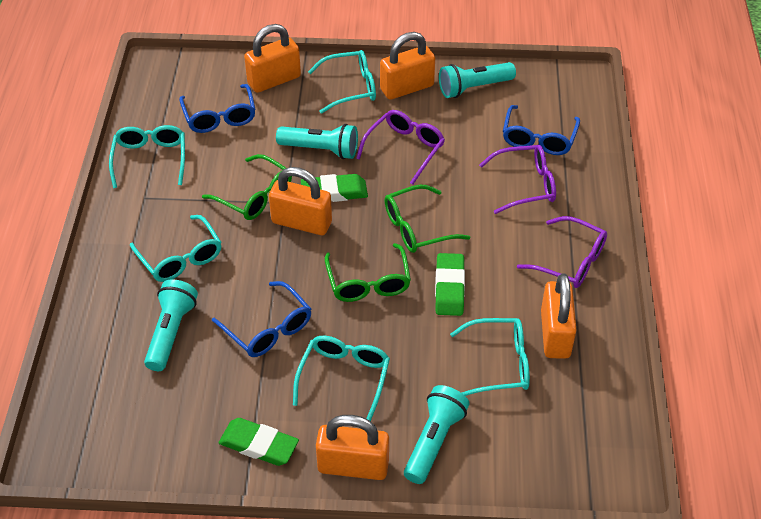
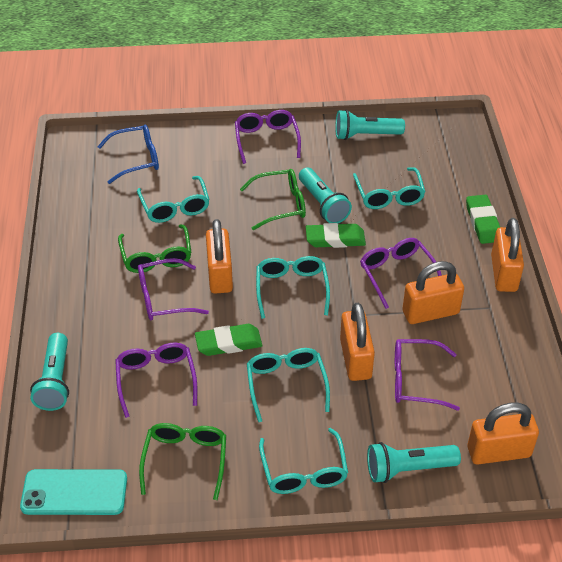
blue glasses: [179,84,256,133] [212,281,311,357] [503,105,580,155] = 3 -> [97,125,159,184] = 1
purple glasses: [356,110,445,185] [479,145,556,214] [517,216,607,288] = 3 -> [115,343,197,418] [138,258,209,321] [235,110,301,164] [360,238,442,309] [395,339,460,411] = 5
turquoise phone: none = 0 -> [20,469,127,515] = 1

